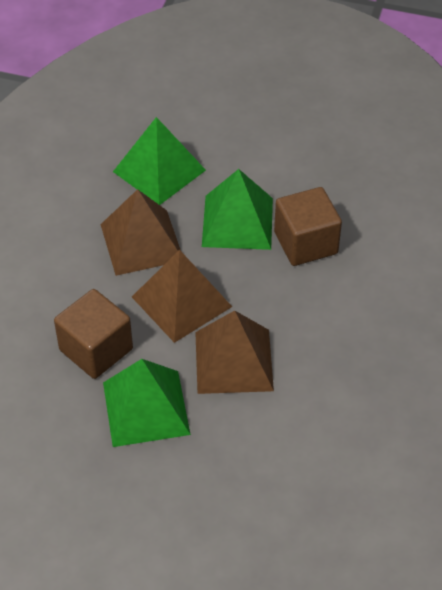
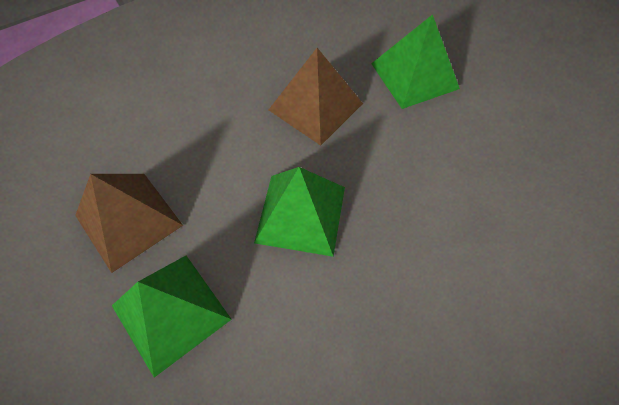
brown cube: [54,289,133,379] [274,187,342,266] = 2 -> none = 0
brown pyramid: [100,189,181,276] [132,250,232,343] [195,310,274,394] = 3 -> [75,174,183,273] [269,48,363,146] = 2

